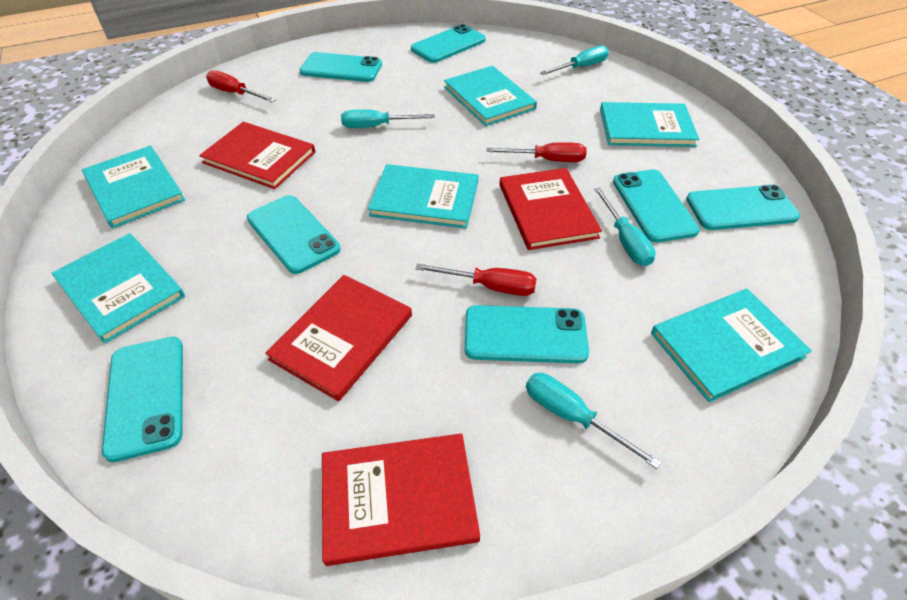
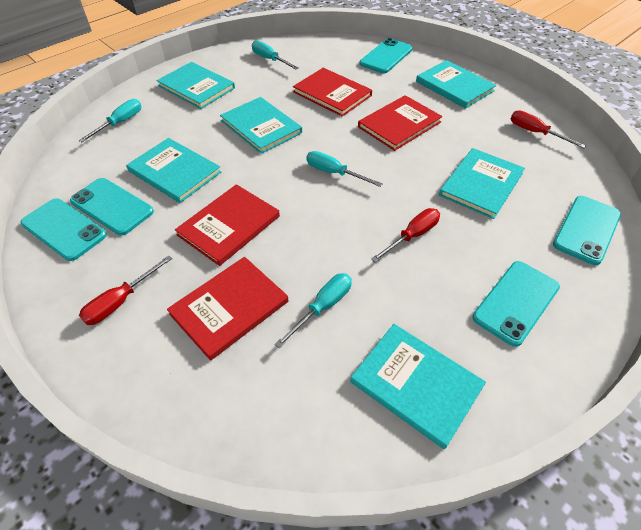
turquoise phone: [102,337,183,462] [247,195,341,274] [300,52,382,82] [411,24,486,63] [465,305,589,363] [613,170,700,243] [686,185,800,230] = 7 -> [21,198,107,261] [70,178,154,235] [359,38,413,73] [472,261,560,347] [553,196,621,265] = 5

